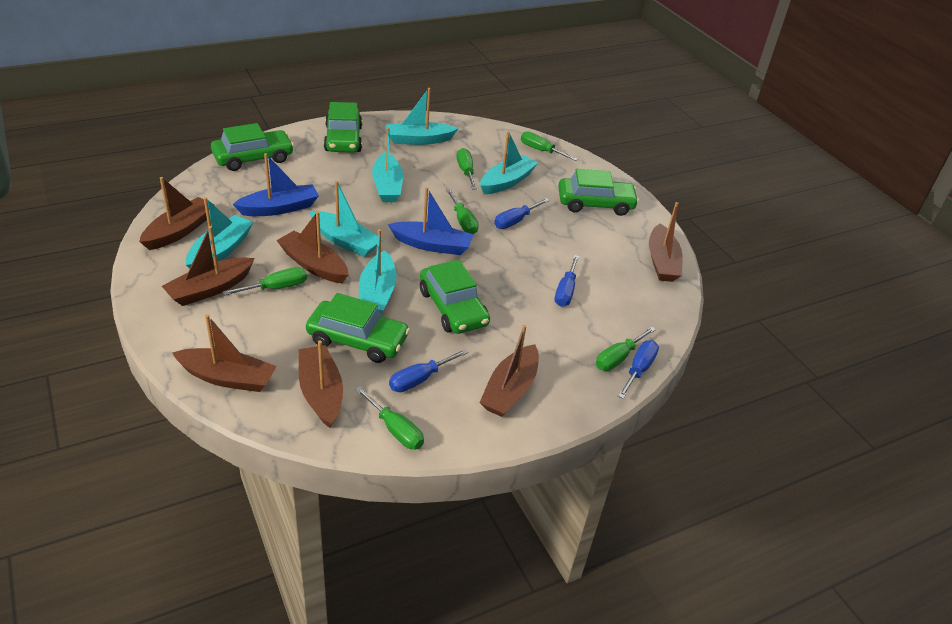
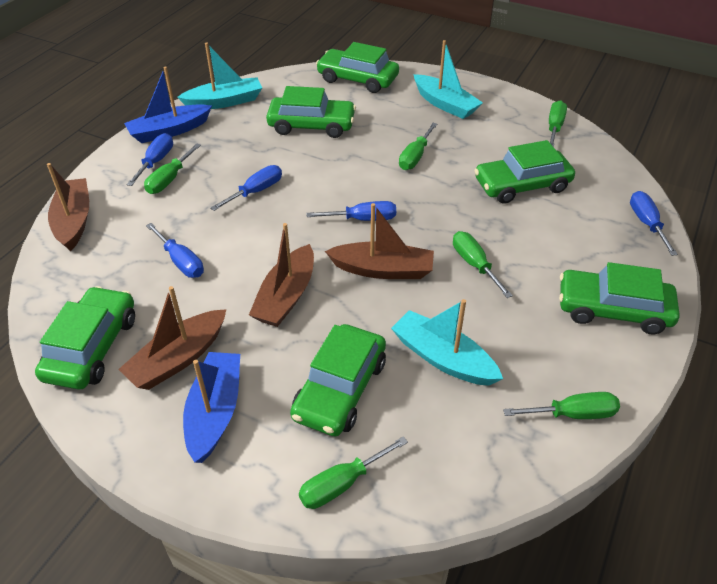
blue screwdriver: [389,349,468,392] [494,198,550,229] [555,255,579,307] [618,340,659,399] = 4 -> [126,133,173,186] [146,223,204,278] [210,165,282,211] [306,201,396,221] [630,191,678,256] = 5
brown boat: [139,177,215,250] [162,226,255,306] [172,314,277,392] [276,211,348,283] [299,341,343,428] [479,325,539,417] [649,202,682,282] = 7 -> [47,163,89,251] [118,286,226,390] [249,223,314,327] [325,203,434,279] = 4
green car: [211,123,294,171] [306,293,410,363] [324,102,362,152] [420,260,490,334] [558,169,639,216] = 5 -> [35,286,135,389] [266,86,356,138] [290,324,386,436] [316,42,399,93] [474,140,575,204] [559,262,680,334] = 6
turquoise boat: [186,197,253,269] [310,181,383,257] [359,229,396,314] [372,127,403,202] [385,88,459,145] [480,131,538,194] = 6 -> [177,42,262,109] [391,299,503,386] [414,40,483,119] = 3

